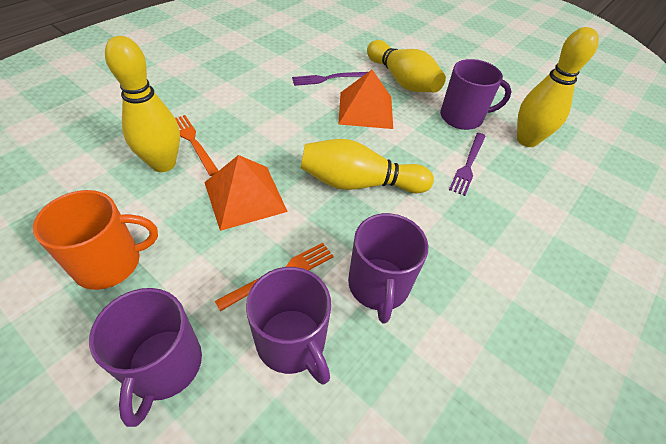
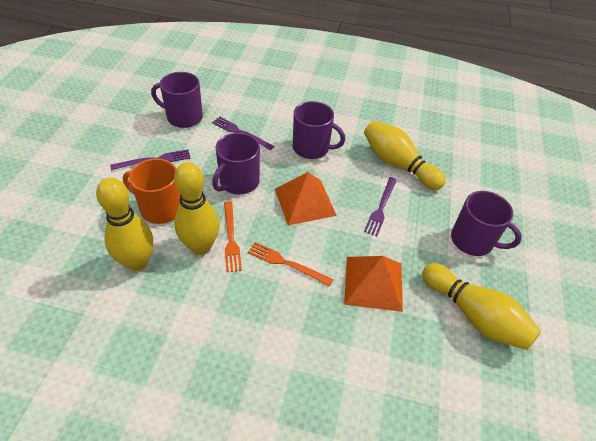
purple fork: [292,72,368,86] [449,133,486,196] = 2 -> [110,149,191,170] [212,116,274,150] [364,177,397,236] = 3

